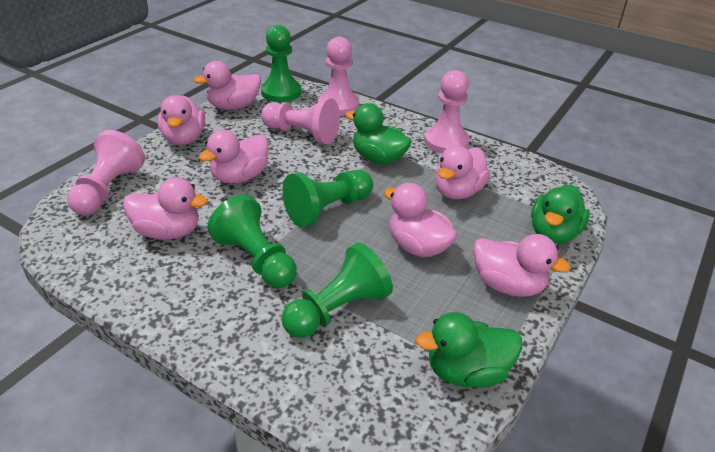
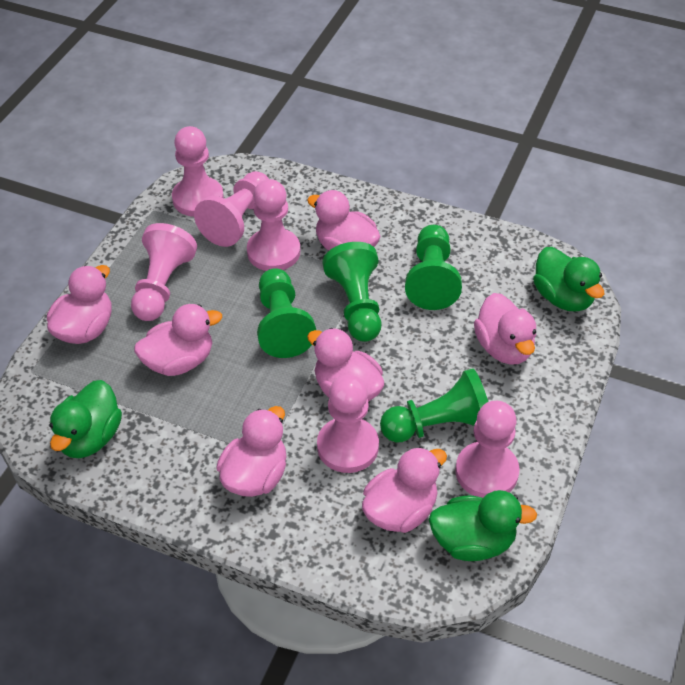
pink pawn: [67,130,145,215] [261,98,340,144] [318,37,359,116] [424,70,470,154] = 4 -> [131,223,197,321] [172,126,224,217] [194,171,269,247] [247,179,300,271] [317,375,379,473] [455,401,520,498] = 6

